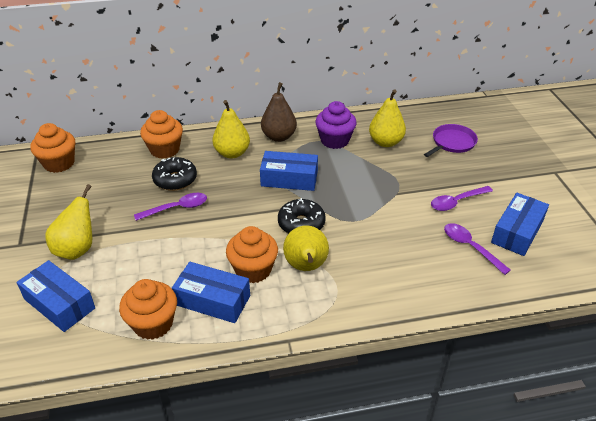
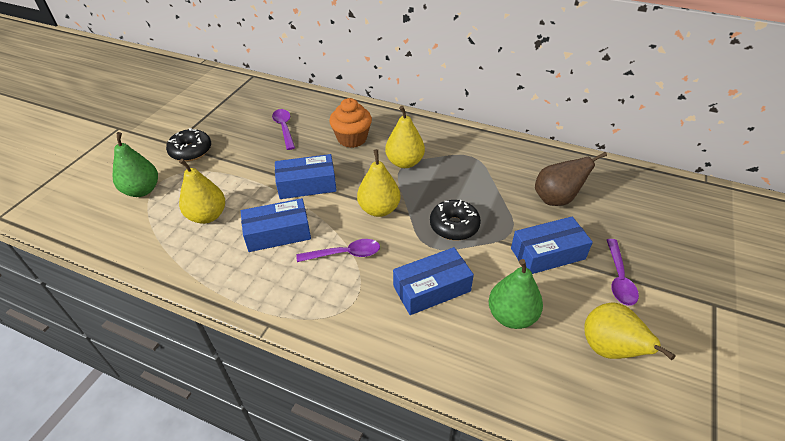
green pear: none = 0 -> [113,132,158,197] [489,259,543,329] = 2
orange cupcake: [30,123,75,173] [119,279,177,340] [140,110,183,159] [226,226,278,283] = 4 -> [329,98,372,148] = 1
purple cupcake: [315,101,357,149] = 1 -> none = 0
purple pan: [424,124,478,157] = 1 -> none = 0

